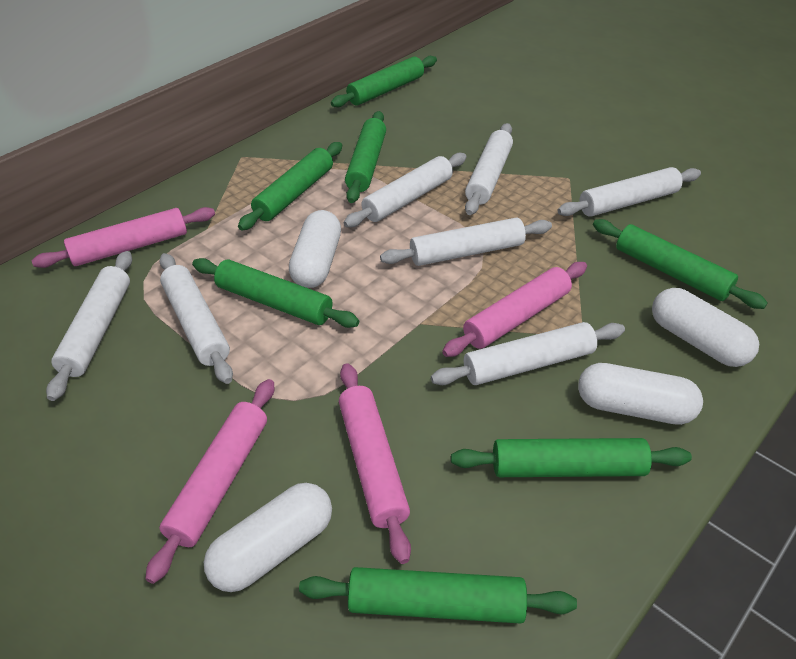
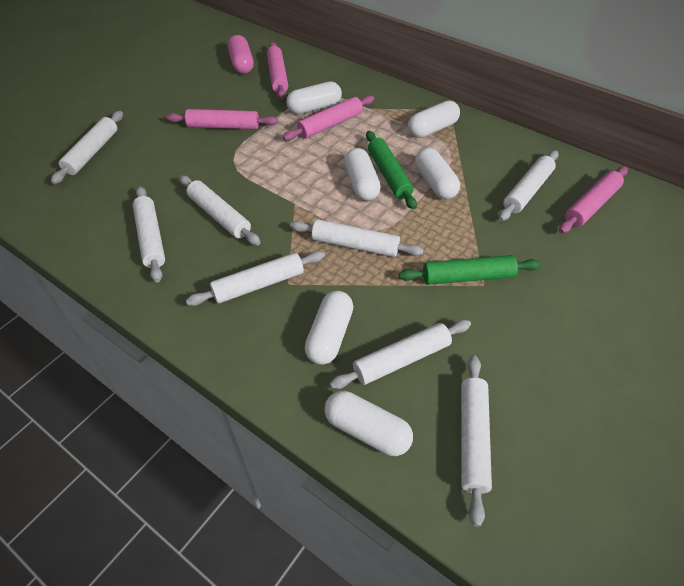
green rolling pin: [192,258,359,328] [238,142,342,230] [299,567,577,624] [331,56,437,107] [345,111,386,203] [451,438,692,477] [593,219,768,309] = 7 -> [366,131,417,209] [398,255,541,285] = 2
pink capsule: none = 0 -> [228,35,254,74] = 1
white capsule: [204,483,332,592] [289,210,341,288] [578,363,703,425] [652,288,759,367] = 4 -> [286,81,342,114] [305,291,353,365] [325,391,413,456] [344,148,381,201] [408,101,460,138] [415,148,460,199] = 6
white rolling pin: [46,251,132,401] [159,253,233,384] [344,153,466,227] [380,218,552,266] [431,322,625,385] [465,123,513,215] [557,167,701,217] = 7 -> [51,111,123,184] [133,186,165,282] [179,175,261,246] [186,251,325,306] [290,219,424,257] [329,320,471,389] [461,355,492,527] [499,150,559,221] = 8

